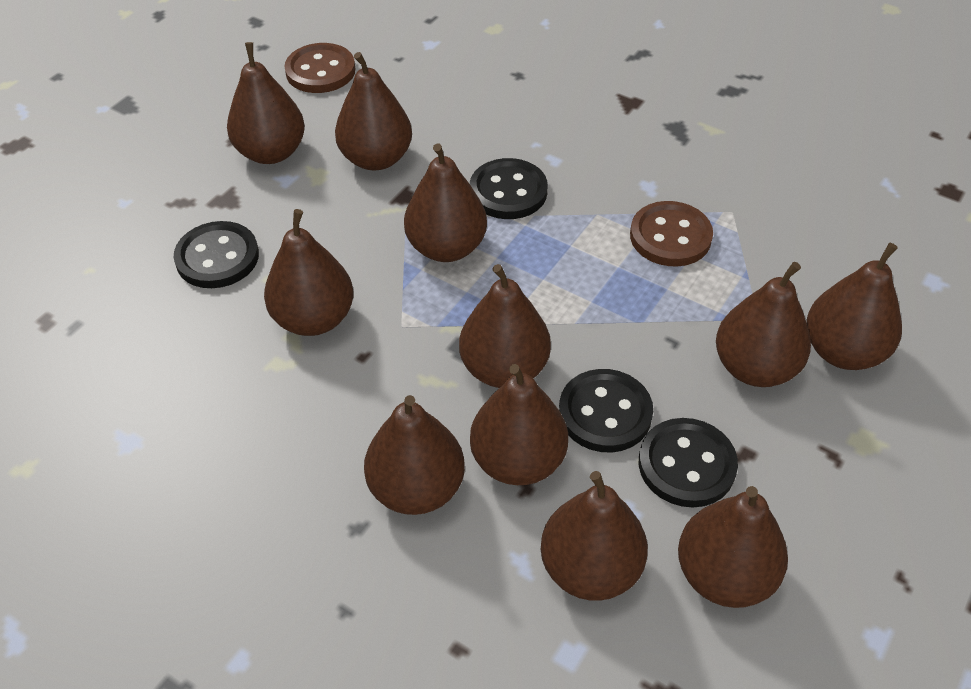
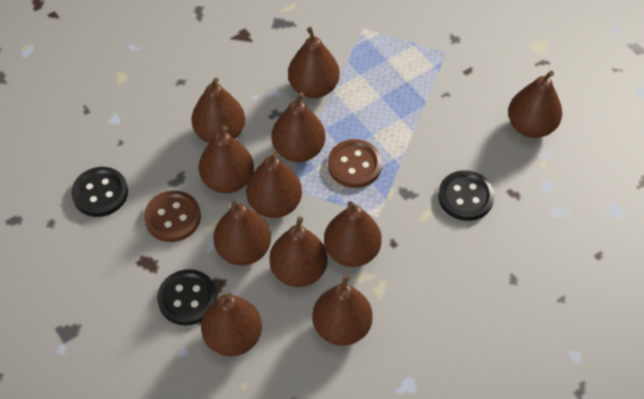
black button: [174,221,259,288] [470,158,548,219] [559,369,653,452] [639,418,738,507] = 4 -> [71,167,128,217] [157,269,217,326] [438,170,494,221] = 3

